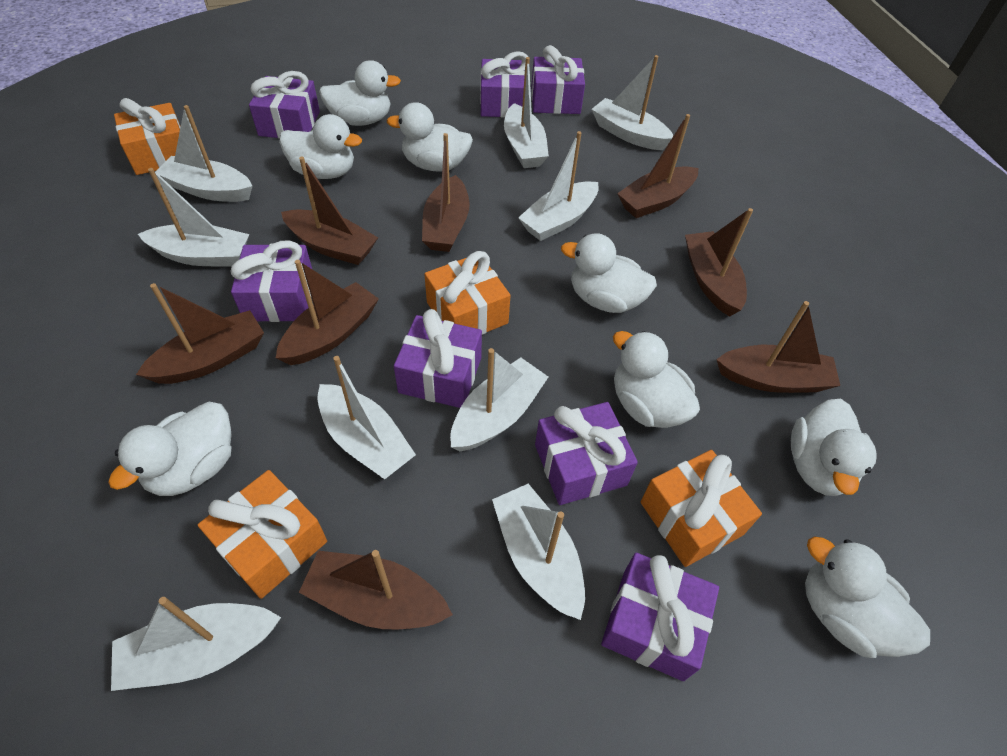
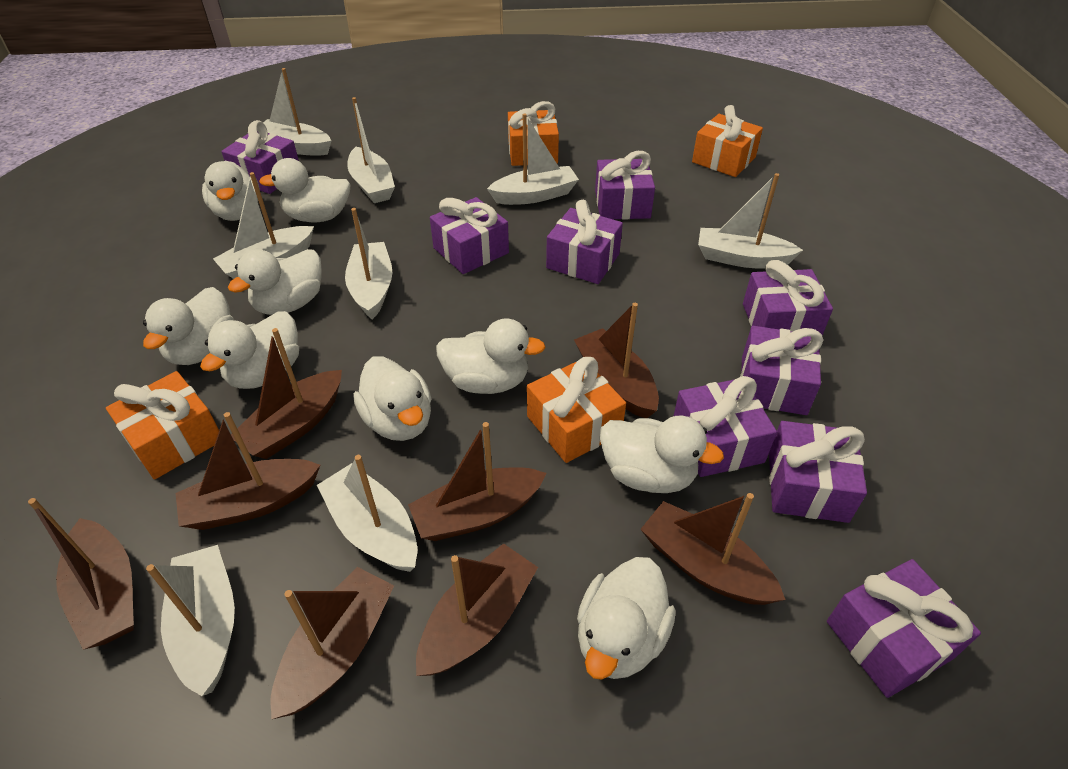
purple gift: [230,240,312,322] [249,71,320,139] [394,309,482,408] [480,51,528,118] [531,45,585,114] [535,402,638,505] [601,553,719,681] = 7 -> [221,120,299,194] [430,197,509,274] [546,200,623,284] [595,151,655,220] [674,376,777,477] [740,326,823,415] [743,260,833,336] [769,421,867,523] [827,559,981,698] = 9
white boat: [111,597,281,691] [138,168,249,267] [155,105,252,202] [317,356,416,479] [450,348,548,451] [492,484,585,620] [504,57,549,168] [518,131,599,241] [592,55,673,150] = 9 -> [146,545,235,696] [213,172,314,279] [263,68,331,156] [317,455,417,572] [345,208,392,319] [347,97,395,203] [487,113,579,205] [698,173,803,268] = 8
white duck: [108,402,232,496] [279,114,362,179] [319,60,401,126] [387,102,473,172] [561,233,657,313] [613,331,700,428] [791,399,877,496] [805,536,930,658] = 8 -> [143,287,234,365] [200,311,299,389] [202,161,260,221] [228,249,322,315] [259,158,351,222] [353,356,431,441] [436,318,546,394] [577,557,676,680] [600,416,724,493] = 9

